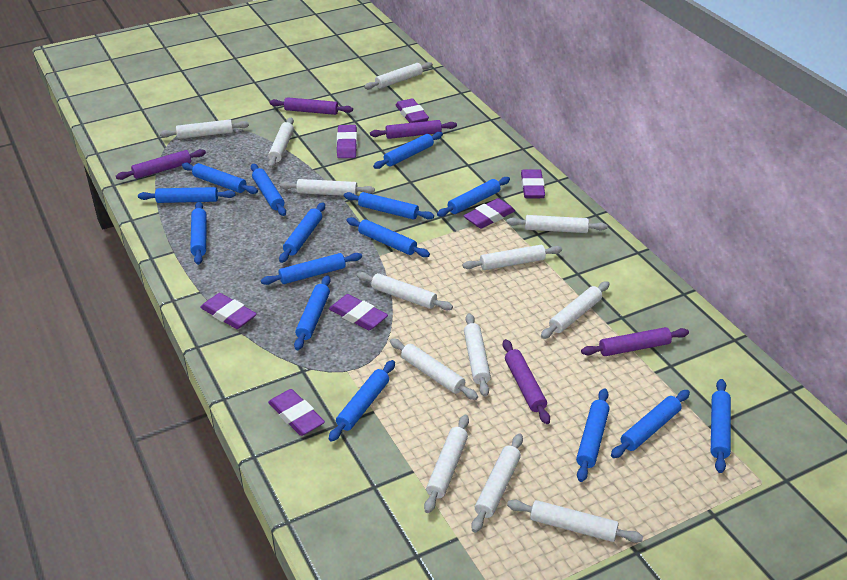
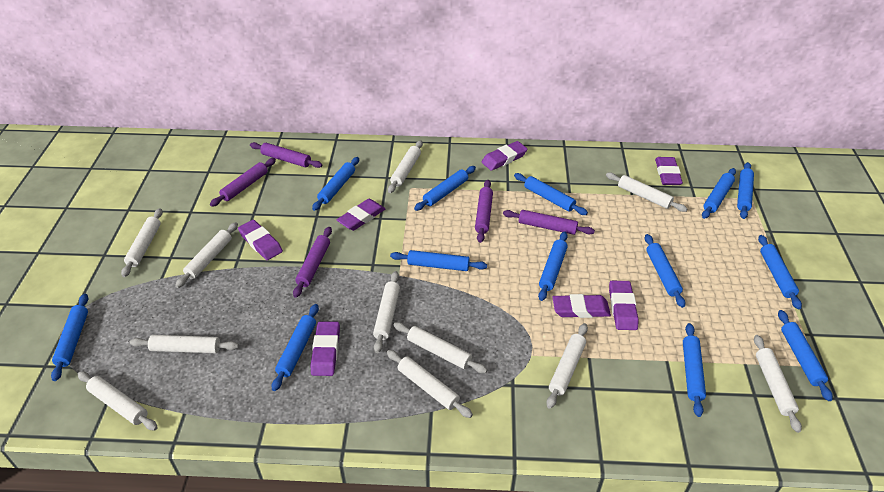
blue rolling pin: [138,187,235,203] [182,163,258,194] [190,202,207,265] [251,164,286,216] [261,253,362,285] [279,202,325,263] [294,275,331,350] [329,360,395,442] [344,192,434,220] [346,217,430,257] [373,132,443,169] [437,177,510,217] [576,388,610,482] [611,390,690,458] [711,379,731,473] = 15 -> [51,294,88,381] [272,304,319,391] [312,157,359,211] [390,250,487,271] [414,166,476,211] [514,173,588,215] [538,231,568,301] [645,234,685,308] [683,323,706,417] [702,168,736,219] [737,162,754,219] [758,235,802,309] [778,310,833,401] = 13
white rolling pin: [159,119,249,139] [268,118,294,168] [280,179,375,196] [357,272,453,310] [364,62,433,89] [390,338,478,400] [424,415,469,513] [462,245,562,270] [464,313,491,397] [471,433,523,533] [507,215,607,233] [507,500,643,543] [541,281,610,339] = 13 -> [78,371,158,430] [121,208,163,277] [130,335,239,353] [175,222,238,288] [373,271,400,353] [387,350,473,418] [388,140,423,193] [393,322,487,373] [546,323,588,409] [606,172,687,212] [754,335,802,433] = 11

